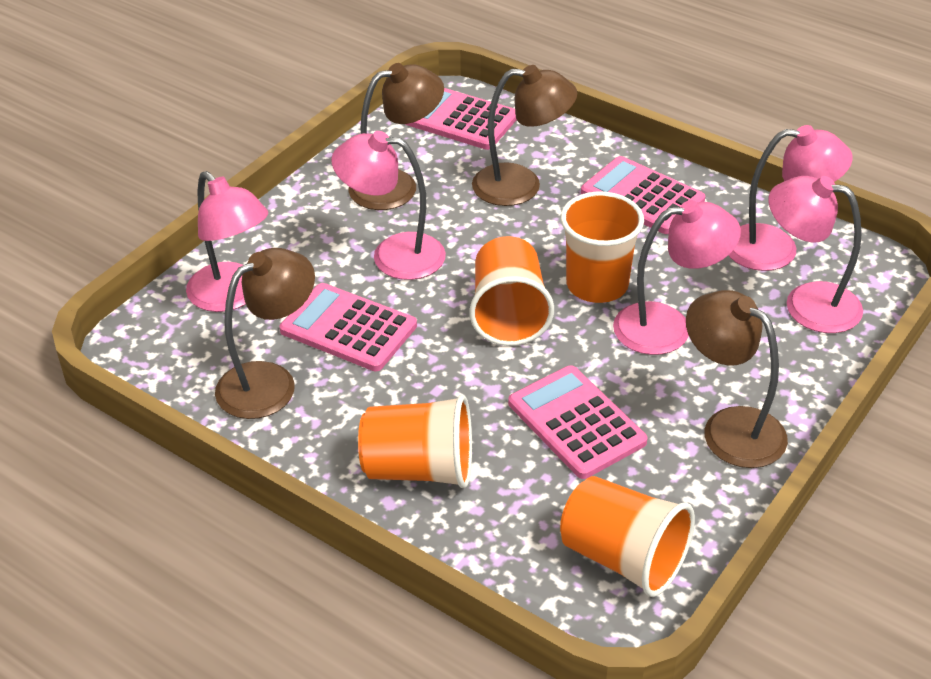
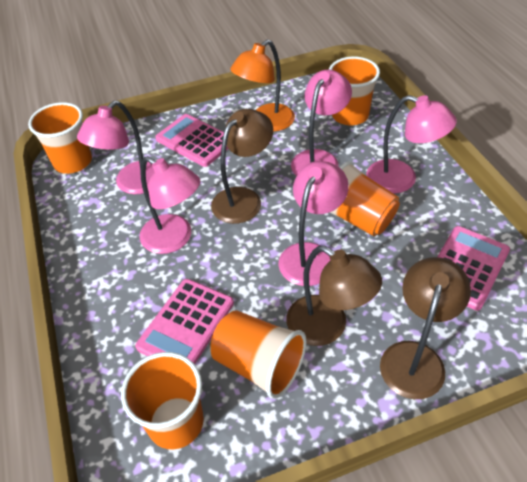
brown lamp: [215,248,315,419] [348,63,444,210] [472,65,577,206] [686,290,788,468] = 4 -> [211,109,273,224] [287,246,382,346] [380,257,471,399] = 3
orange cup: [358,395,472,488] [469,236,554,346] [560,476,695,597] [561,191,644,303] = 4 -> [28,102,92,174] [121,352,204,450] [211,310,307,399] [329,56,380,126] [329,161,400,236] = 5
orange lamp: none = 0 -> [231,40,295,132] = 1
pink calculator: [280,283,417,371] [405,88,517,150] [508,365,647,479] [581,156,705,234] = 4 -> [135,279,234,364] [155,114,228,167] [437,226,510,311] = 3

